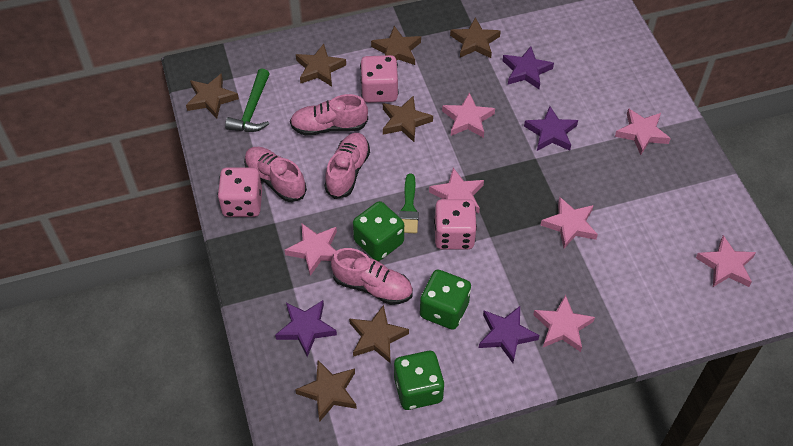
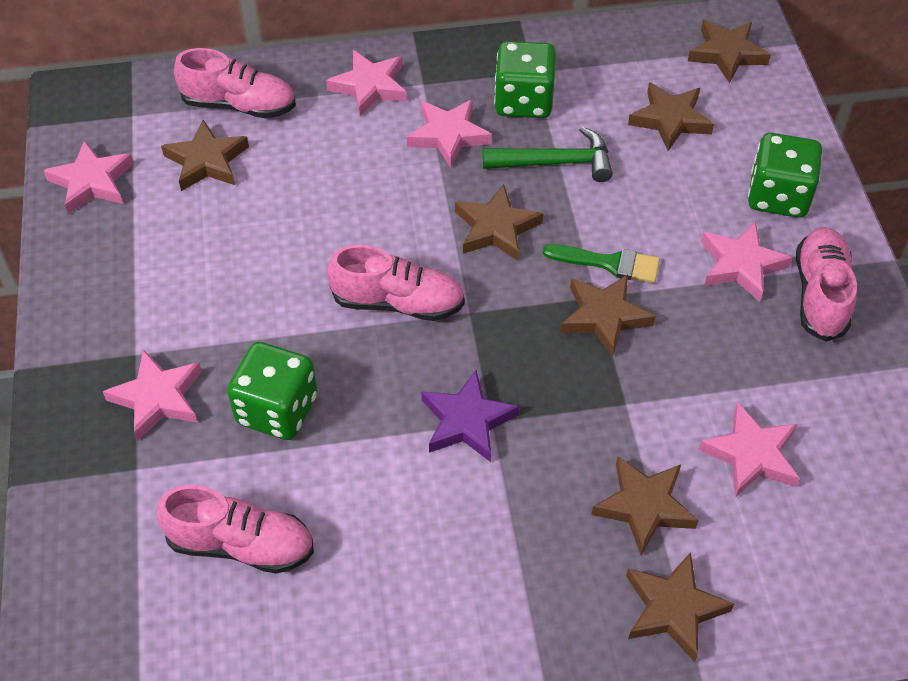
pink dice: [218,168,262,217] [360,55,398,103] [434,199,477,249] = 3 -> none = 0
pink star: [284,223,337,276] [429,168,484,213] [442,92,495,138] [533,295,595,352] [540,197,598,248] [615,108,671,155] [696,235,756,287] = 7 -> [43,140,134,215] [103,350,202,441] [326,50,407,117] [407,99,492,168] [698,403,800,498] [701,221,793,302] = 6
purple star: [275,300,337,357] [479,306,539,363] [503,46,554,89] [524,106,578,151] = 4 -> [421,370,519,462] = 1

